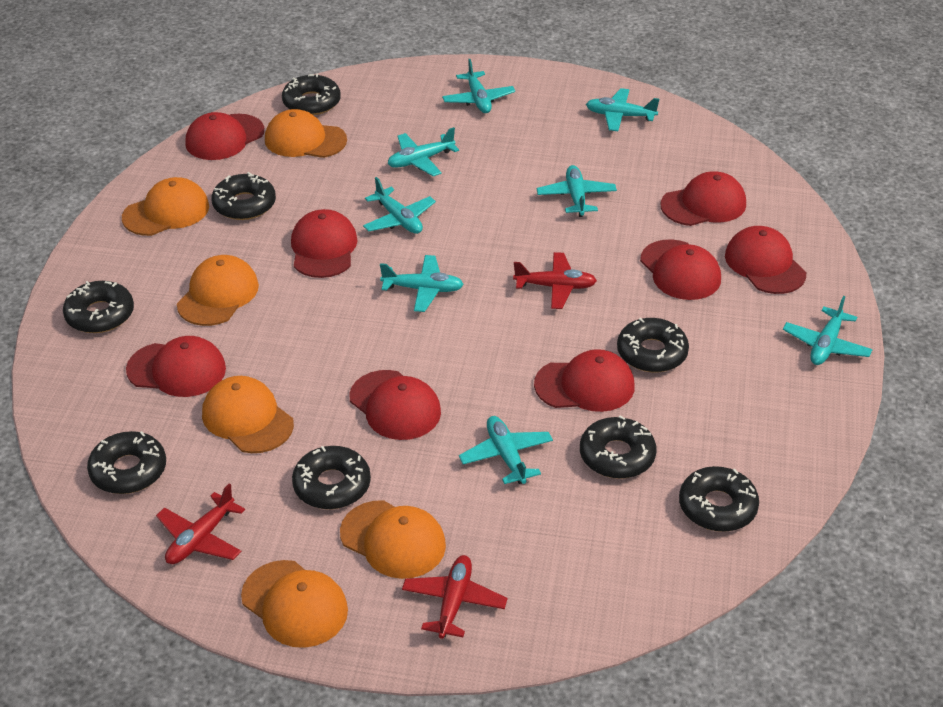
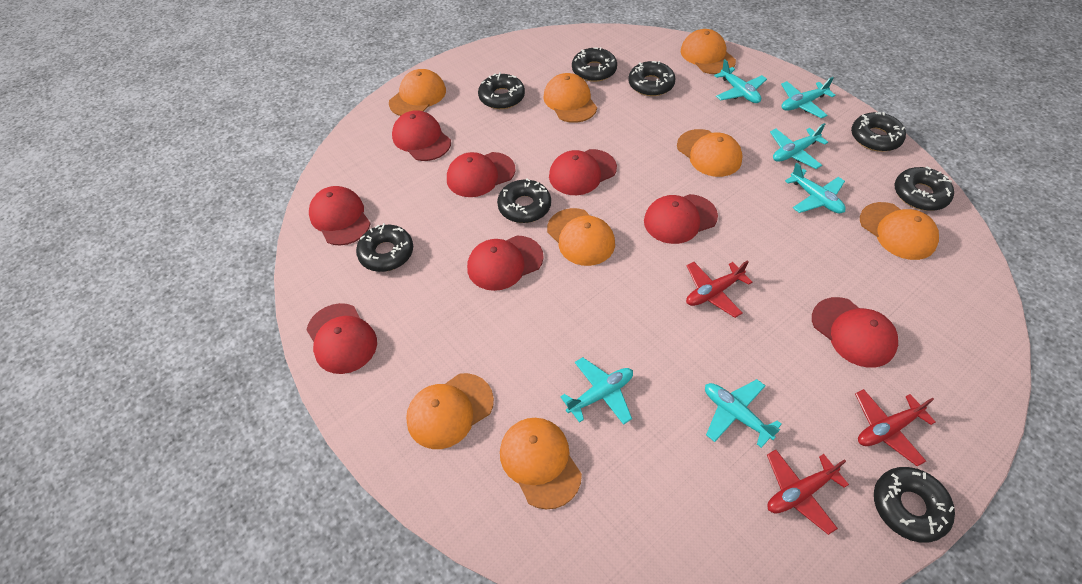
orange cap: [122,177,209,236] [177,255,259,326] [202,376,294,453] [241,560,348,648] [265,109,347,158] [340,500,446,579] = 6 -> [389,69,446,116] [406,373,494,449] [500,418,582,510] [544,73,597,123] [547,208,615,266] [677,129,743,177] [681,29,736,74] [860,202,939,260] = 8
turquoise plane: [363,177,436,234] [380,255,464,312] [388,127,459,176] [442,59,515,113] [459,416,553,484] [537,165,617,217] [586,88,659,131] [783,296,873,365] = 8 -> [560,357,633,425] [705,379,782,448] [714,59,767,103] [770,123,828,169] [781,77,835,118] [785,162,846,213] = 6

